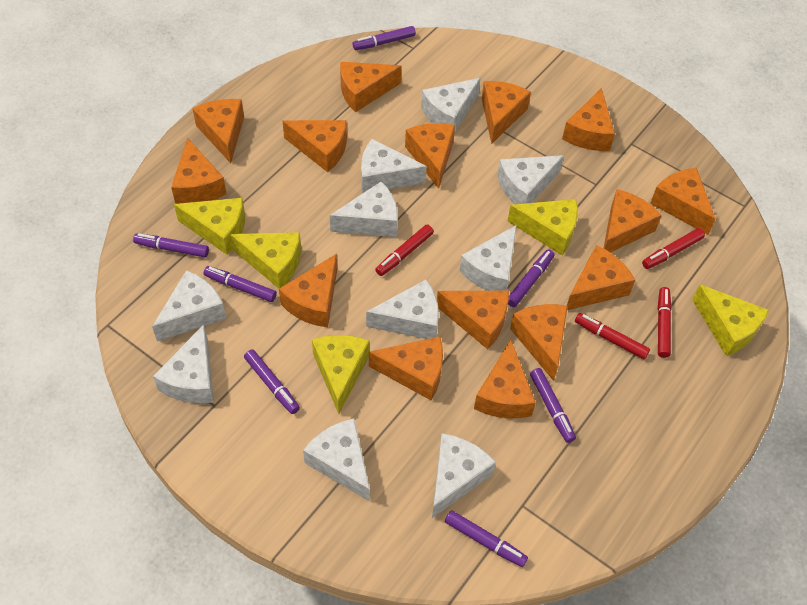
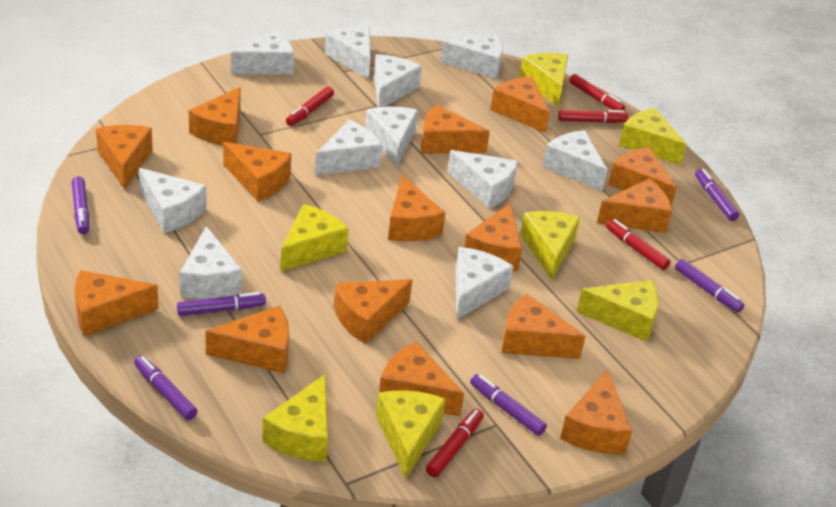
purple marker: [133,233,209,257] [204,266,277,302] [244,349,300,414] [353,26,416,50] [445,510,528,567] [508,249,554,307] [530,368,576,443] = 7 -> [72,176,89,234] [134,355,197,420] [177,292,266,316] [470,374,547,436] [675,259,744,313] [695,169,739,221] = 6
red marker: [375,224,434,276] [575,313,650,359] [642,228,705,269] [658,287,672,358] = 4 -> [286,87,334,126] [426,409,484,477] [558,110,628,123] [569,74,625,110] [606,219,671,270] = 5
white cheese: [152,270,226,342] [153,324,214,403] [303,418,370,501] [330,181,398,237] [361,139,427,193] [366,280,439,339] [421,78,481,133] [432,433,496,518] [459,225,517,291] [497,155,564,204] = 10 -> [139,168,207,233] [180,226,242,299] [231,29,294,75] [315,120,383,175] [325,26,370,80] [365,107,418,167] [374,54,422,107] [440,33,503,79] [447,150,518,209] [456,247,514,320] [542,130,608,191] = 11
yellow cheese: [174,198,245,255] [230,232,301,288] [312,335,370,414] [507,199,578,255] [692,285,769,356] = 5 -> [262,374,328,462] [280,204,349,272] [376,390,445,479] [520,53,568,107] [520,211,580,280] [577,280,658,342] [619,108,687,165] = 7

